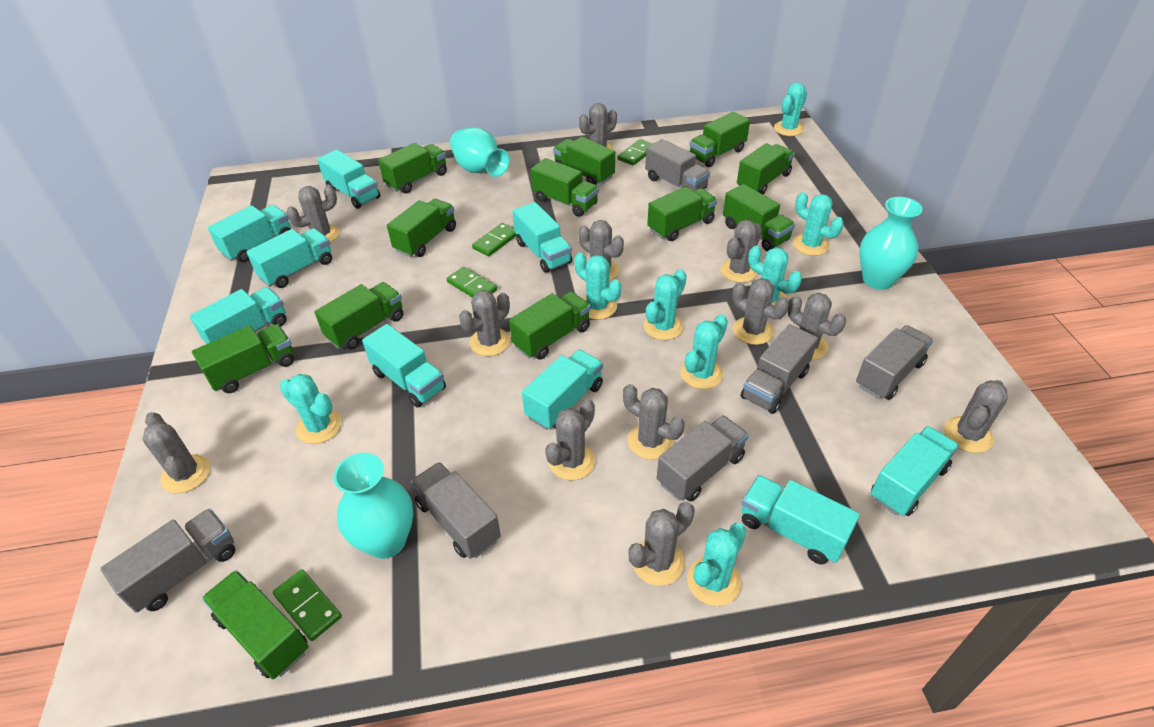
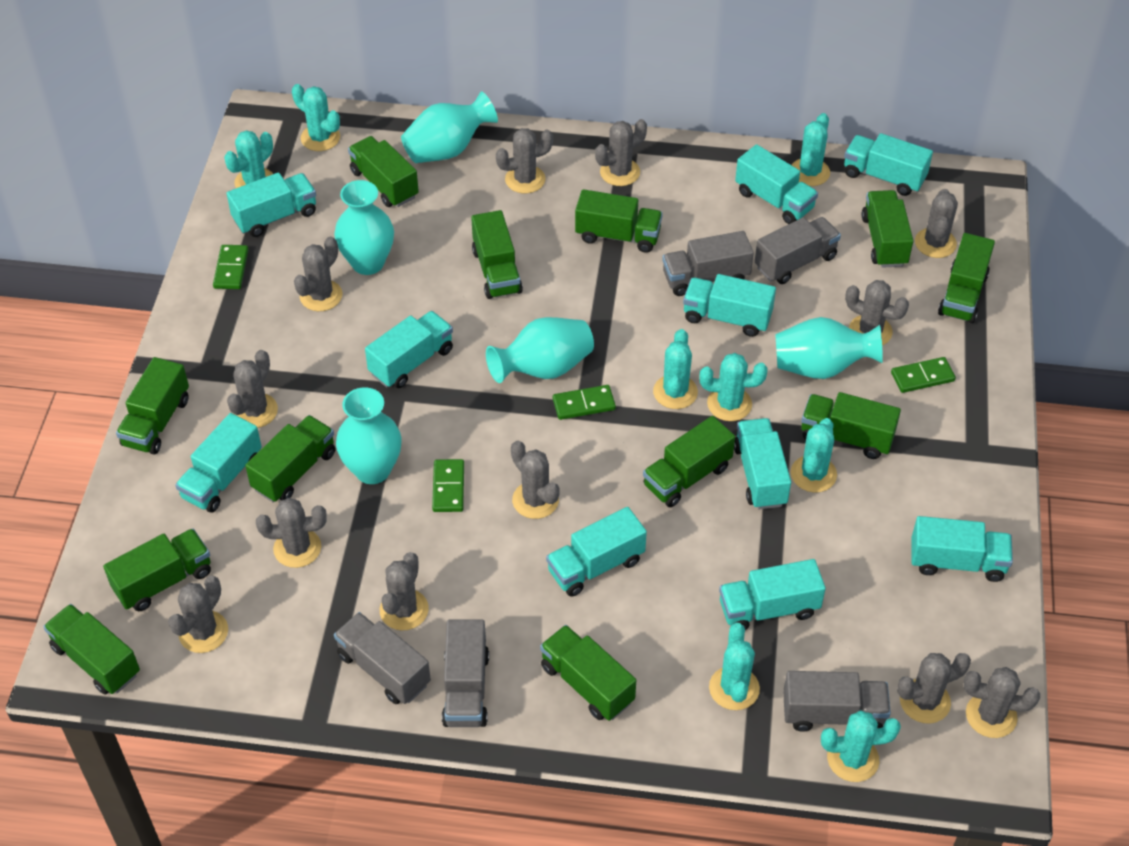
grey truck: [100,509,235,613] [411,462,501,559] [645,139,710,191] [657,415,749,502] [741,324,818,414] [856,325,933,400] = 6 -> [334,612,431,704] [442,620,489,727] [662,231,754,296] [755,217,841,284] [783,671,891,732] = 5
turquoise truck: [190,287,287,344] [208,205,291,262] [246,228,332,288] [317,150,380,209] [362,324,446,407] [513,202,572,273] [522,350,603,430] [742,475,860,565] [871,426,959,516] = 9 -> [175,413,262,513] [226,172,316,237] [365,311,453,388] [546,507,647,597] [683,274,776,337] [719,559,826,630] [734,418,791,509] [735,144,818,224] [844,133,933,196] [912,516,1013,582] = 10
turquoise vase: [334,453,413,559] [450,127,510,177] [859,197,923,290] = 3 -> [334,180,394,275] [336,387,402,484] [401,91,498,163] [486,317,594,383] [775,317,883,379] = 5

